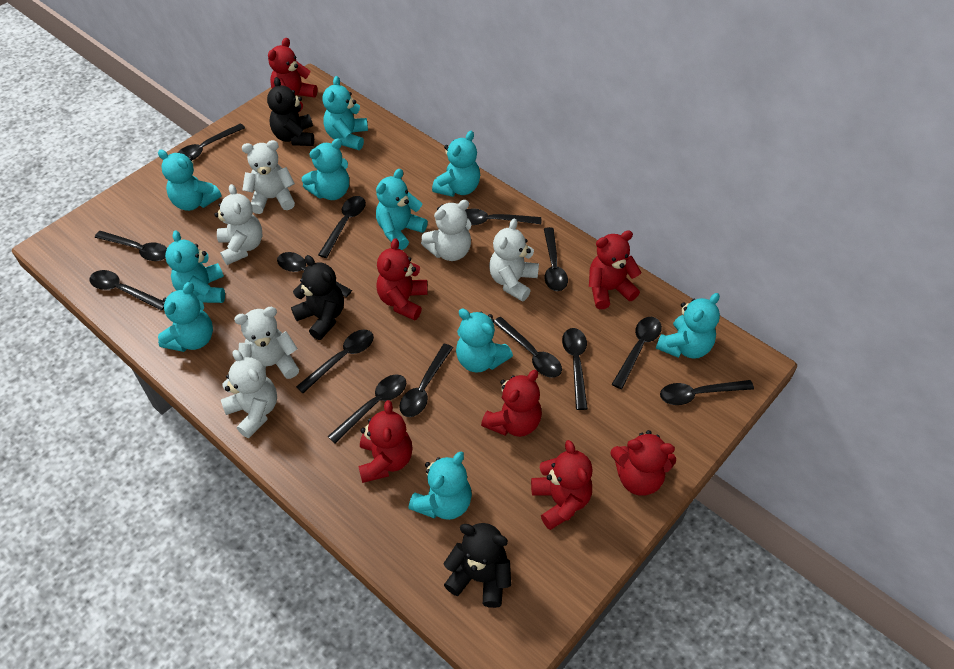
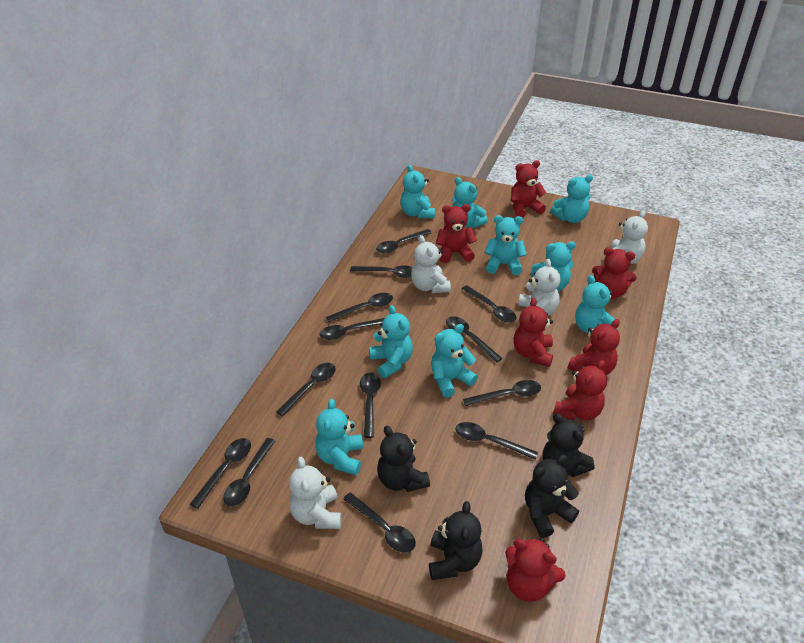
black spoon: [89,270,164,311] [95,231,167,261] [177,123,245,160] [277,252,352,297] [296,330,374,393] [318,196,366,258] [327,375,406,444] [399,344,453,417] [465,208,541,225] [493,317,562,378] [544,227,568,291] [562,328,588,410] [612,317,662,389] [660,380,754,405] = 14 -> [190,438,251,509] [223,438,275,506] [276,363,336,416] [320,318,385,340] [326,293,393,322] [343,492,416,553] [350,266,412,278] [360,373,381,438] [376,229,432,254] [446,316,503,363] [455,422,538,460] [462,285,517,323] [463,380,541,406] = 13
black teddy bear: [267,77,314,146] [291,255,344,340] [443,523,511,608] = 3 -> [377,426,430,492] [429,501,483,580] [525,455,579,538] [543,413,594,477] = 4
turquoise teddy bear: [158,150,222,211] [158,282,213,352] [165,230,225,303] [302,139,349,200] [322,76,368,150] [376,169,428,250] [409,451,472,520] [432,131,480,197] [456,309,513,373] [656,293,720,359] = 10 -> [315,399,363,475] [369,305,413,378] [400,165,435,219] [431,324,478,398] [452,177,488,228] [484,215,527,275] [530,241,576,291] [550,175,593,223] [575,275,618,333] = 9
white teddy bear: [214,184,262,265] [221,350,277,438] [234,307,299,379] [242,140,295,214] [421,200,471,261] [489,219,539,302] = 6 -> [289,457,341,529] [411,235,451,293] [518,258,560,316] [604,210,648,264] = 4

